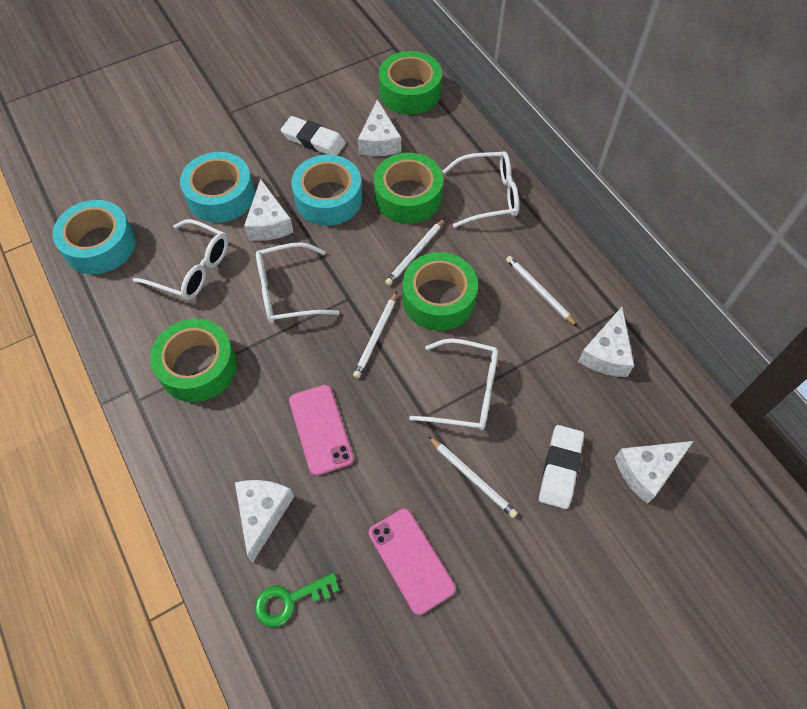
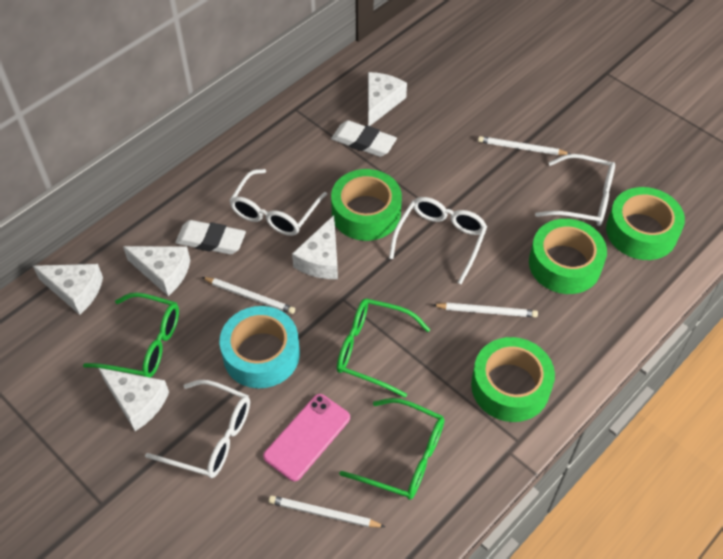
green glasses: none = 0 -> [83,292,179,378] [337,298,430,398] [339,398,444,500] = 3
green key: [255,573,340,627] = 1 -> none = 0
pink phone: [289,385,354,476] [369,509,456,615] = 2 -> [263,394,350,481] = 1
turquoise tape: [53,200,136,274] [180,152,255,223] [291,155,362,226] = 3 -> [220,306,300,388] = 1

